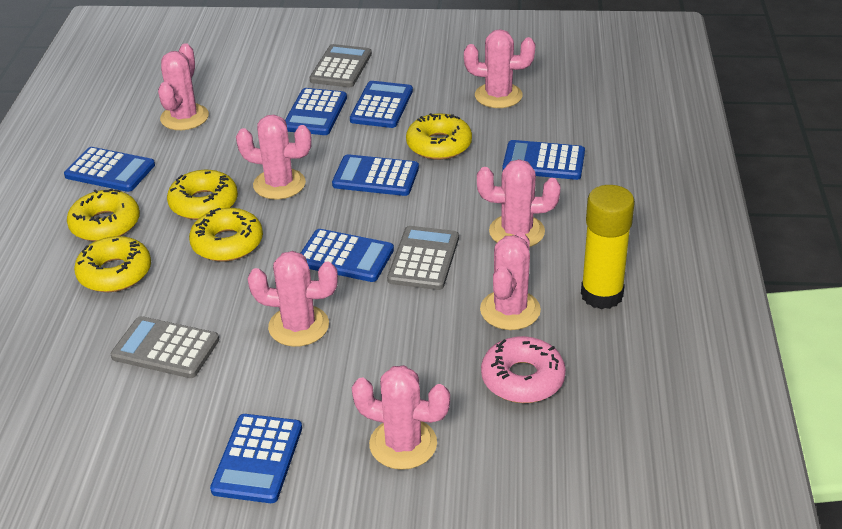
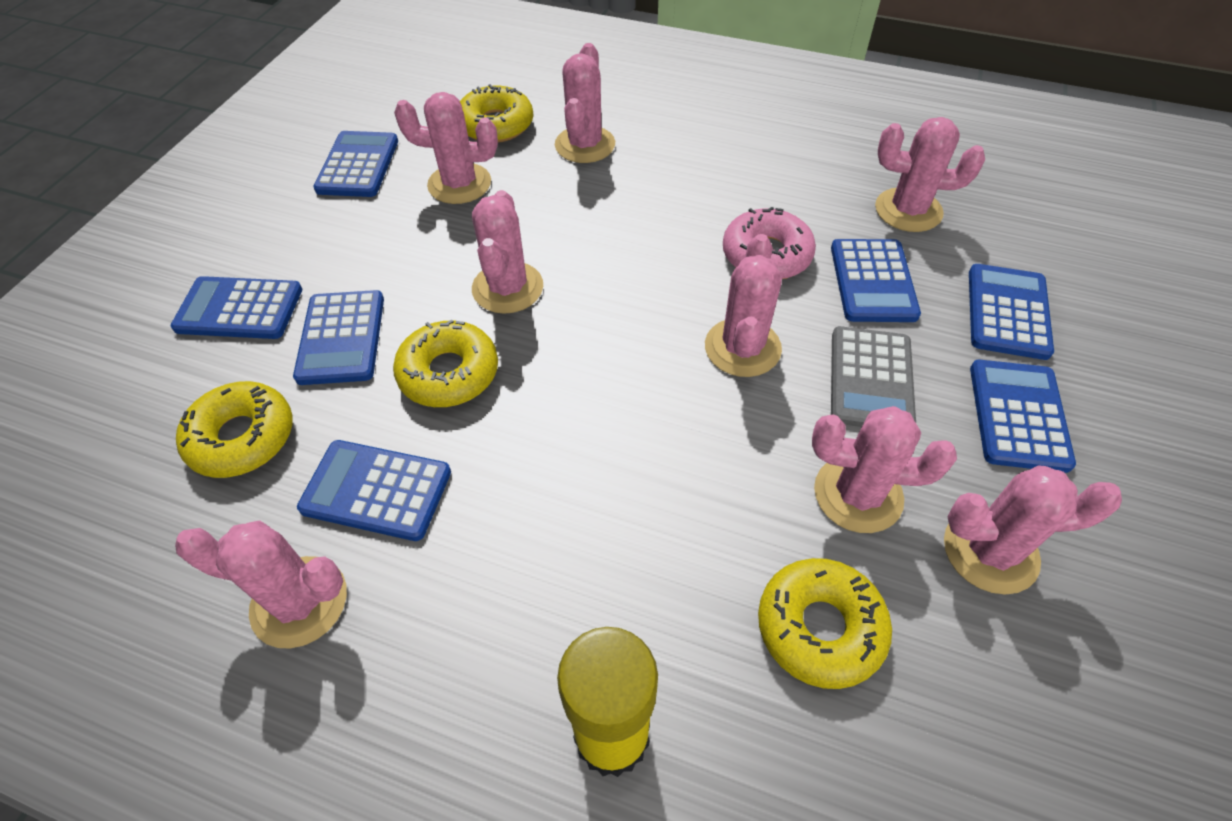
grey calculator: [111,316,219,378] [310,44,372,87] [387,226,459,290] = 3 -> [831,326,916,427] = 1
pink cactus: [158,43,209,130] [236,115,312,200] [248,251,338,347] [352,365,450,470] [464,29,536,108] [477,159,560,247] [480,232,541,330] = 7 -> [175,521,347,649] [394,92,498,204] [472,190,543,314] [555,43,615,163] [705,234,782,377] [812,406,957,533] [875,117,985,232] [944,465,1122,594] = 8
yellow donut: [67,189,140,242] [74,236,151,292] [167,170,238,220] [189,208,263,262] [406,113,472,160] = 5 -> [176,381,292,478] [393,320,498,407] [460,84,533,143] [758,558,892,689] = 4

